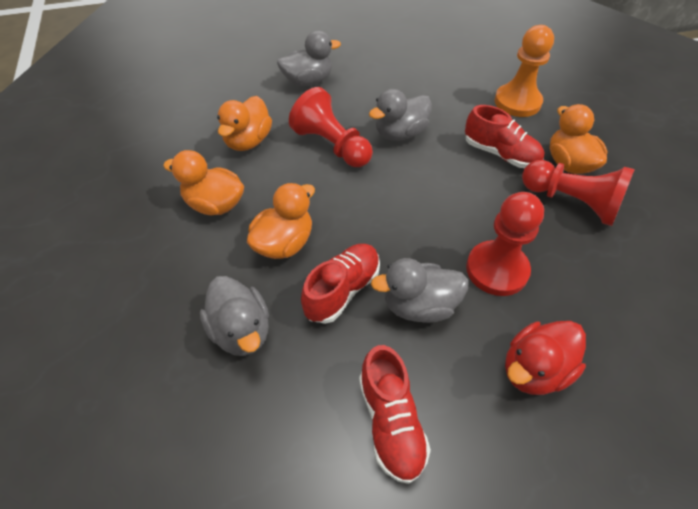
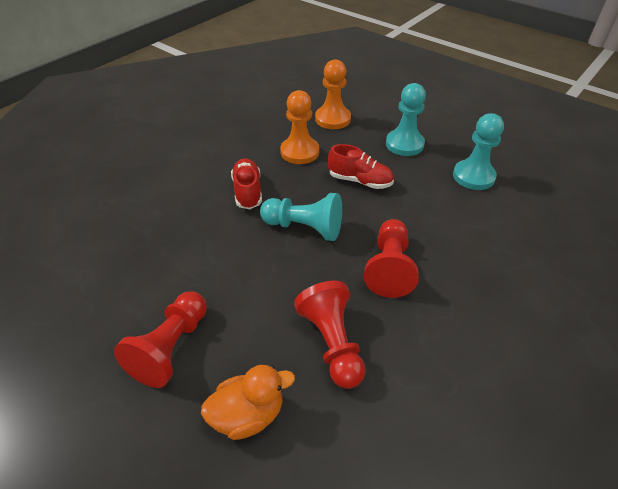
grey duck: [200,276,269,356] [277,30,341,86] [369,89,432,141] [371,258,469,323] = 4 -> none = 0
orange duck: [163,150,244,215] [217,96,272,151] [247,183,315,259] [550,104,608,174] = 4 -> [201,365,295,440] = 1
orange pawn: [494,25,554,117] = 1 -> [280,90,319,164] [315,60,351,129] = 2
red duck: [505,321,586,395] = 1 -> none = 0
red shoe: [301,244,380,324] [359,345,431,484] [465,105,544,168] = 3 -> [231,158,262,209] [328,144,394,189] = 2
turquoise pawn: none = 0 -> [260,193,342,241] [386,83,426,156] [453,113,504,190] = 3

